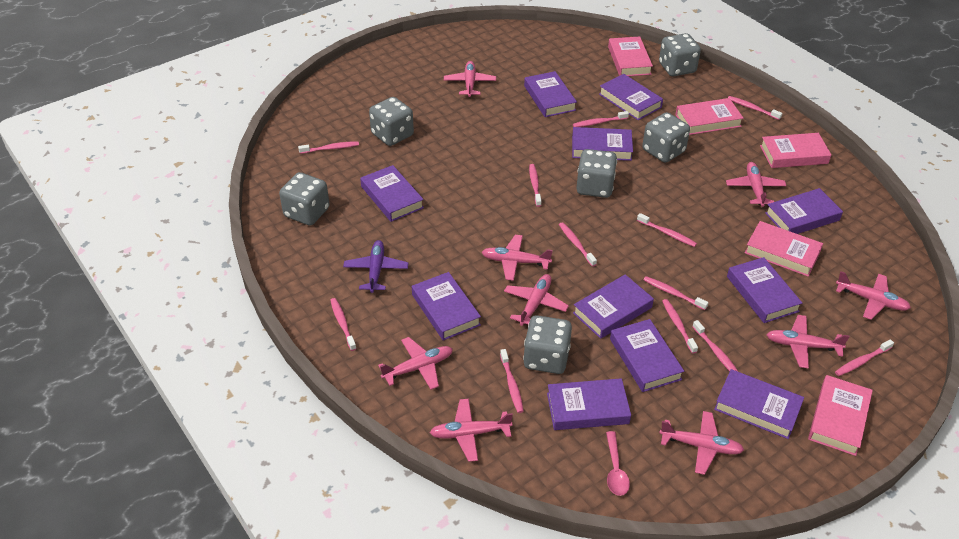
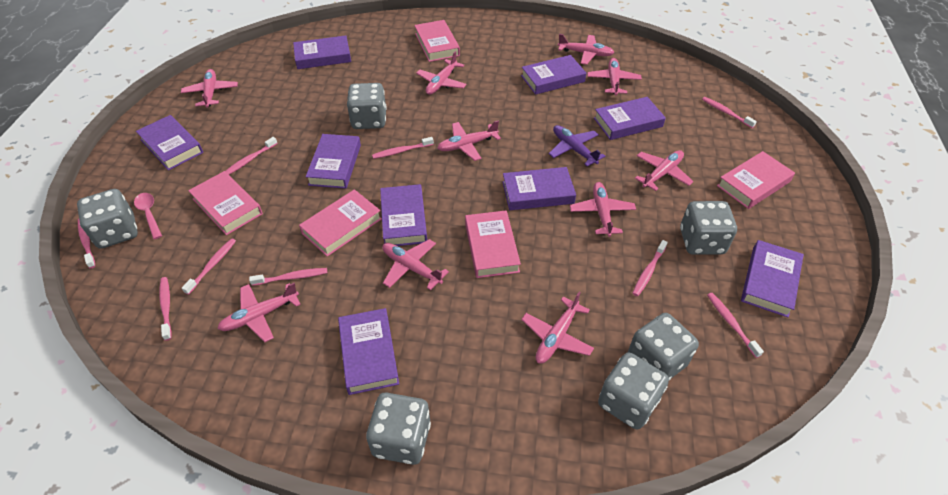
pink plane: [378,337,453,390] [430,399,513,462] [444,61,496,97] [481,235,553,281] [504,274,569,326] [659,411,744,475] [726,162,786,207] [767,315,849,369] [836,271,911,320] = 9 -> [181,69,238,108] [217,283,301,342] [382,239,449,290] [416,51,466,95] [437,121,501,161] [521,292,594,364] [558,34,615,65] [570,182,636,237] [587,58,642,96] [635,150,694,191] = 10
pink toothbrush: [298,141,359,154] [330,298,357,351] [500,349,524,413] [529,164,541,207] [559,222,597,267] [573,111,629,127] [637,213,697,247] [643,276,708,310] [662,299,698,354] [692,320,738,371] [728,96,782,120] [835,339,894,376] = 12 -> [78,219,95,268] [159,277,172,341] [182,238,236,295] [225,137,278,175] [249,268,327,286] [372,137,434,159] [632,240,668,296] [702,97,757,128] [707,293,764,358] = 9
purple book: [360,165,424,222] [412,272,481,341] [524,71,577,117] [547,378,631,430] [572,127,633,161] [573,275,654,339] [599,74,663,120] [610,319,684,392] [714,369,804,439] [727,257,802,323] [765,188,843,234] = 11 -> [136,115,203,170] [293,35,351,69] [306,134,361,189] [338,308,399,395] [380,184,427,246] [502,167,576,210] [521,55,586,95] [594,97,666,140] [741,240,804,317] = 9

